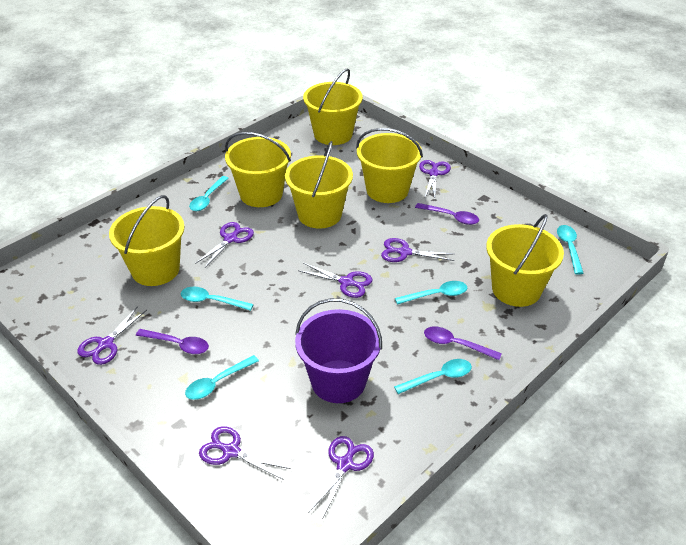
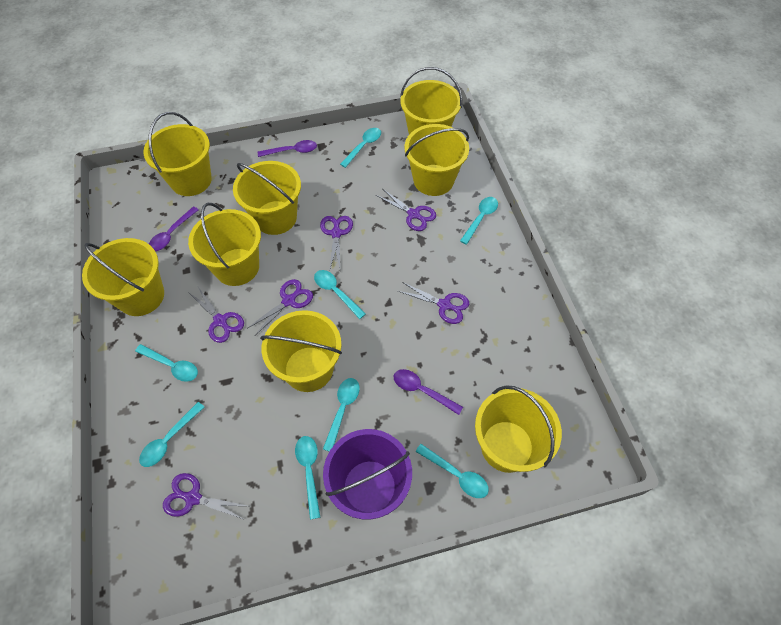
purple scissors: [77,306,147,365] [195,222,254,268] [199,426,291,480] [298,263,372,298] [308,436,374,520] [381,238,454,262] [419,160,451,198] = 7 -> [163,473,247,520] [188,287,244,343] [248,279,313,335] [320,216,353,271] [376,189,436,231] [398,282,469,324] = 6
turquoise spoon: [181,287,254,311] [185,355,259,400] [189,176,229,211] [394,359,472,394] [395,281,467,305] [557,225,584,274] = 6 -> [135,344,198,382] [139,402,204,467] [295,436,321,520] [314,270,366,319] [323,378,360,451] [340,128,381,168] [415,444,489,498] [460,197,498,245] = 8
yellow bucket: [109,195,185,286] [225,132,291,207] [285,141,353,229] [303,68,363,145] [356,128,423,203] [486,214,564,307] = 6 -> [82,238,164,316] [143,112,212,196] [188,203,261,286] [233,161,301,235] [260,310,342,392] [400,67,462,134] [405,124,469,196] [475,385,562,473] = 8

